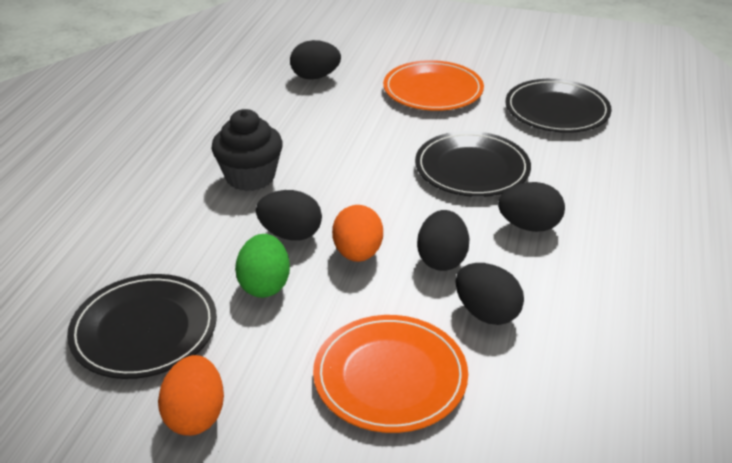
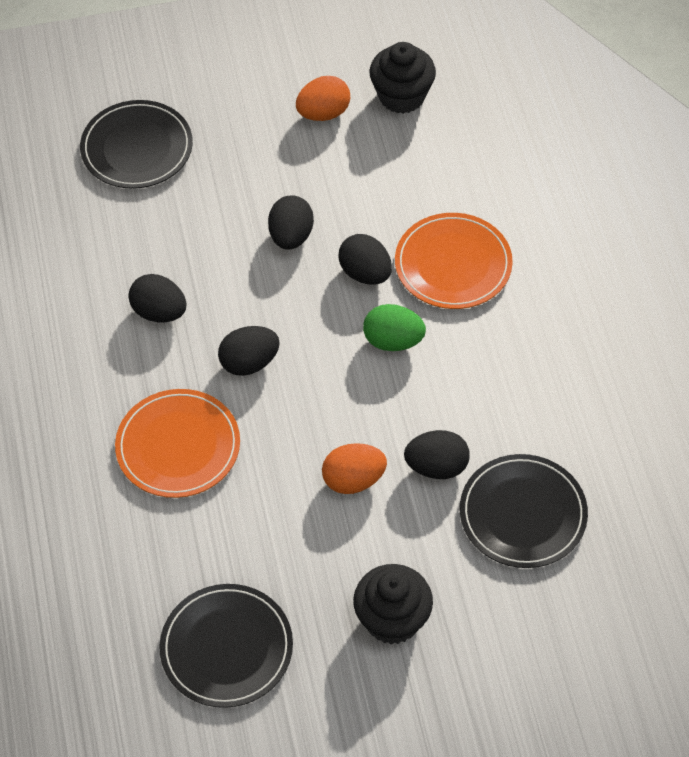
black cupcake: [211,109,283,191] = 1 -> [353,564,433,644] [369,42,436,114] = 2

